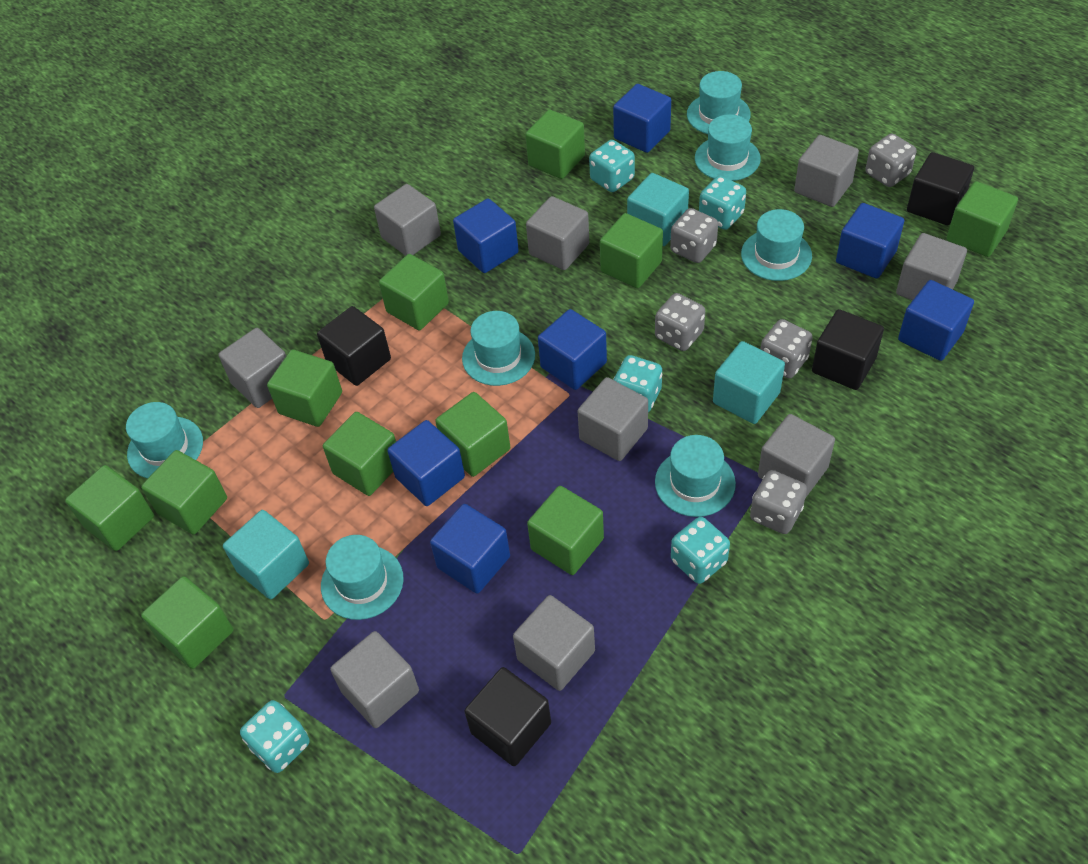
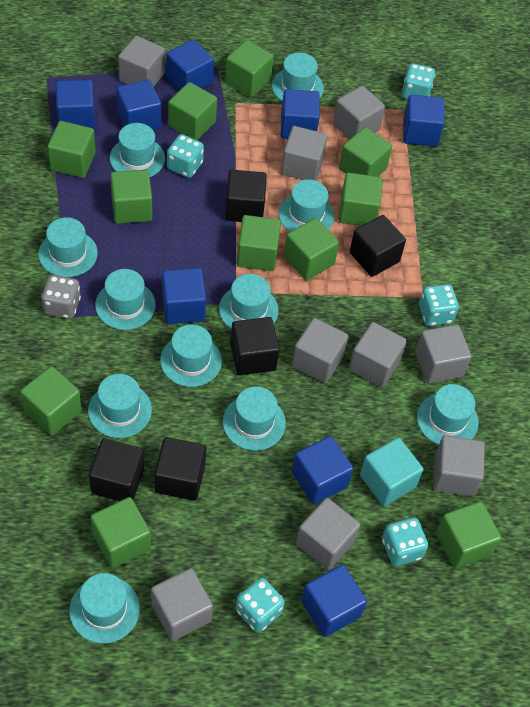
black cube: [317,306,391,386] [464,667,551,766] [812,309,884,390] [907,152,974,225] = 4 -> [89,438,144,501] [154,437,206,501] [225,170,267,222] [230,317,279,375] [350,215,406,277] = 5
blue cube: [387,420,465,506] [430,504,510,594] [453,198,519,273] [538,309,607,390] [613,84,671,153] [836,203,904,279] [898,280,974,361] = 7 -> [55,80,95,129] [116,80,161,130] [162,268,206,324] [166,40,214,91] [281,89,320,139] [292,436,353,504] [301,564,367,637] [403,95,445,147] = 8
grey dice: [655,293,705,351] [670,208,718,263] [750,470,807,534] [760,319,813,379] [865,134,916,187] = 5 -> [41,275,81,319] = 1
turquoise cube: [223,510,309,599] [627,173,689,246] [713,341,785,424] = 3 -> [360,437,424,506] = 1
turquoise hat: [126,402,203,479] [321,535,404,620] [462,311,535,386] [655,435,736,517] [687,71,751,134] [695,114,761,181] [741,209,812,281] = 7 -> [38,217,98,277] [69,573,140,643] [88,374,152,438] [95,269,156,330] [110,123,165,177] [160,325,222,387] [219,274,279,329] [223,386,286,451] [272,53,324,102] [279,179,335,232] [417,384,479,445] = 11

